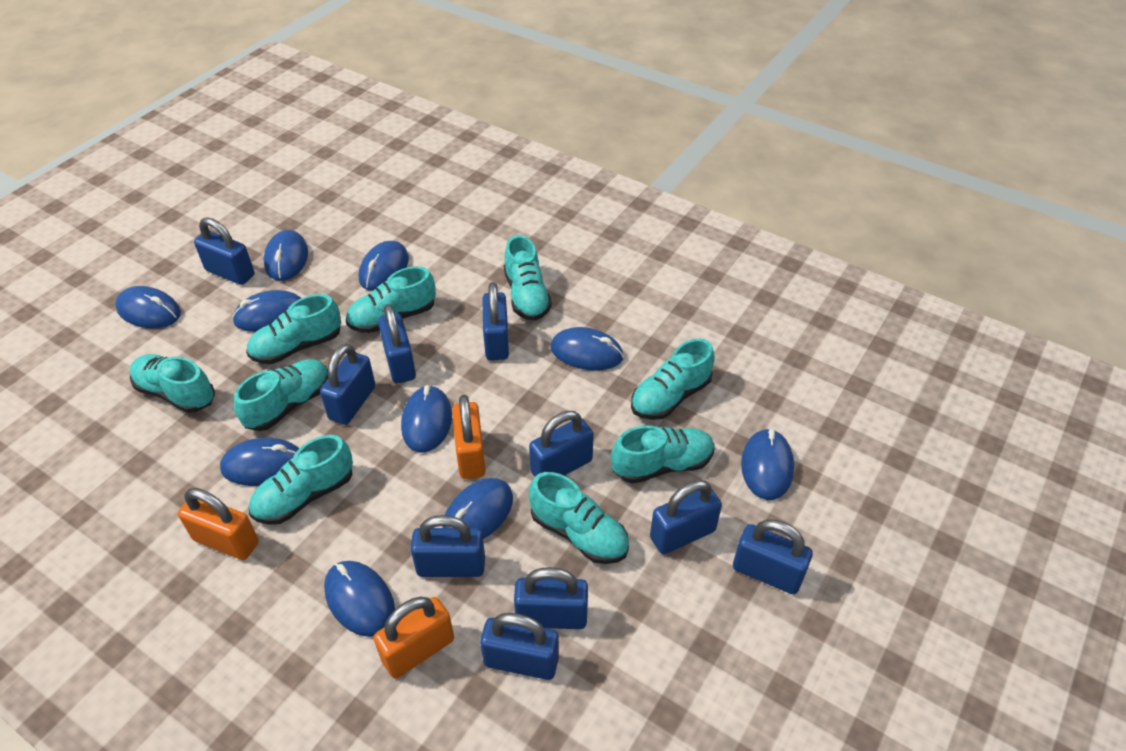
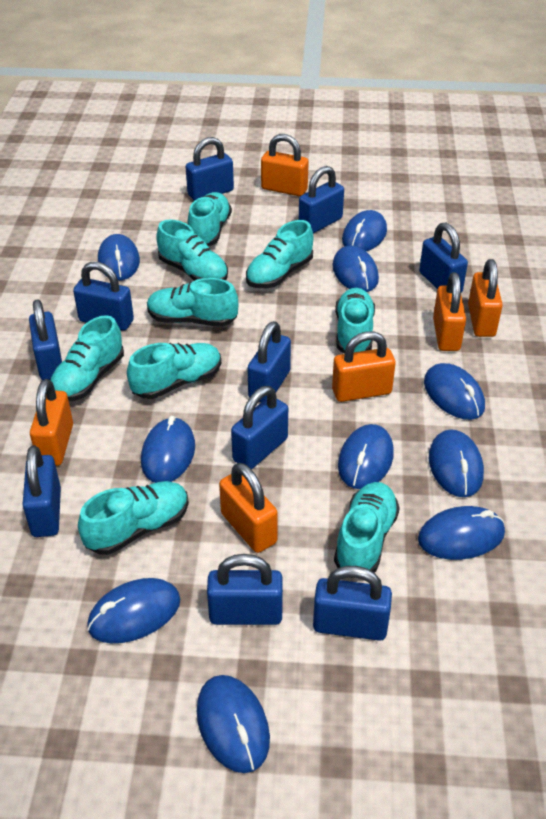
orange padlock: [178,488,259,560] [374,596,454,678] [452,395,486,479] = 3 -> [30,379,73,466] [219,463,278,553] [261,134,309,196] [332,331,396,402] [433,272,466,351] [468,259,503,337] = 6

